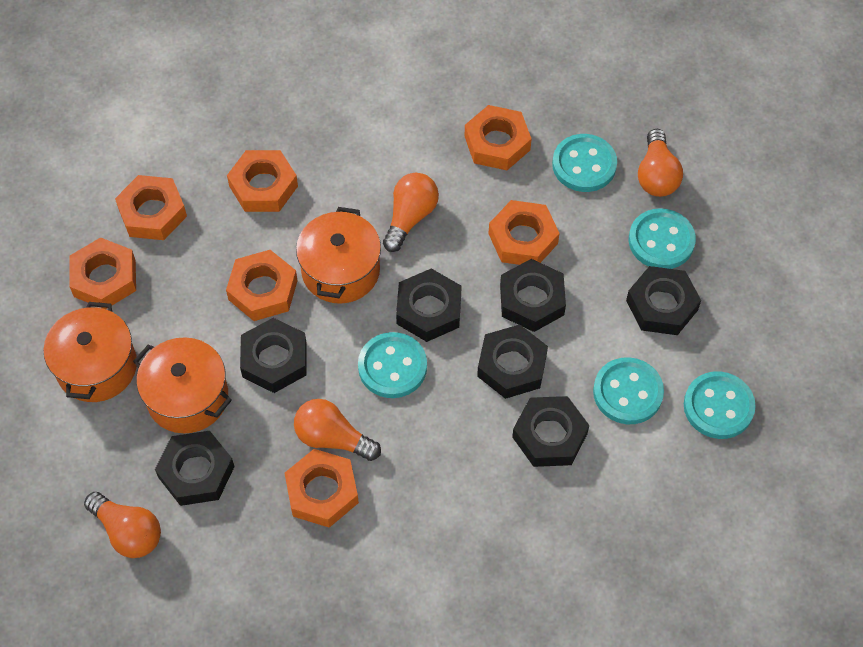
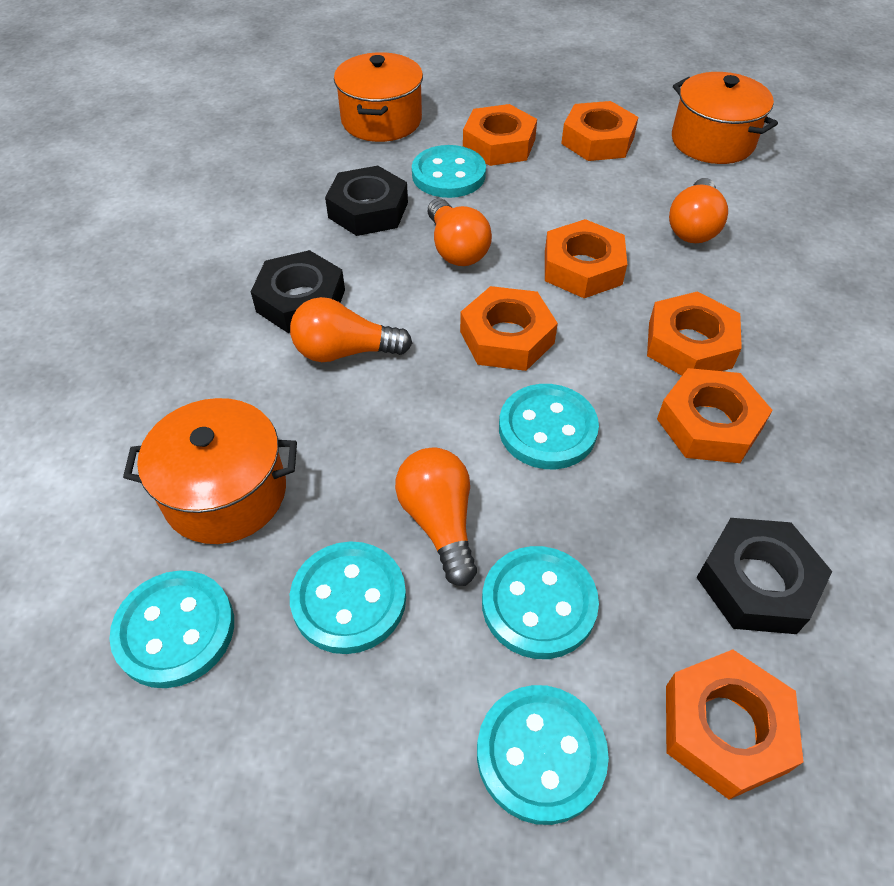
black nut: [155,431,235,506] [240,318,307,393] [396,268,462,342] [477,324,548,399] [500,259,566,332] [512,396,589,467] [626,266,701,335] = 7 -> [251,250,345,333] [325,166,408,236] [696,518,832,634] = 3
turquoise button: [358,332,427,398] [552,134,617,192] [593,357,664,424] [629,208,696,269] [684,371,756,439] = 5 -> [109,571,234,688] [290,542,406,654] [412,145,486,198] [477,685,609,825] [482,546,599,659] [499,384,599,469] = 6

